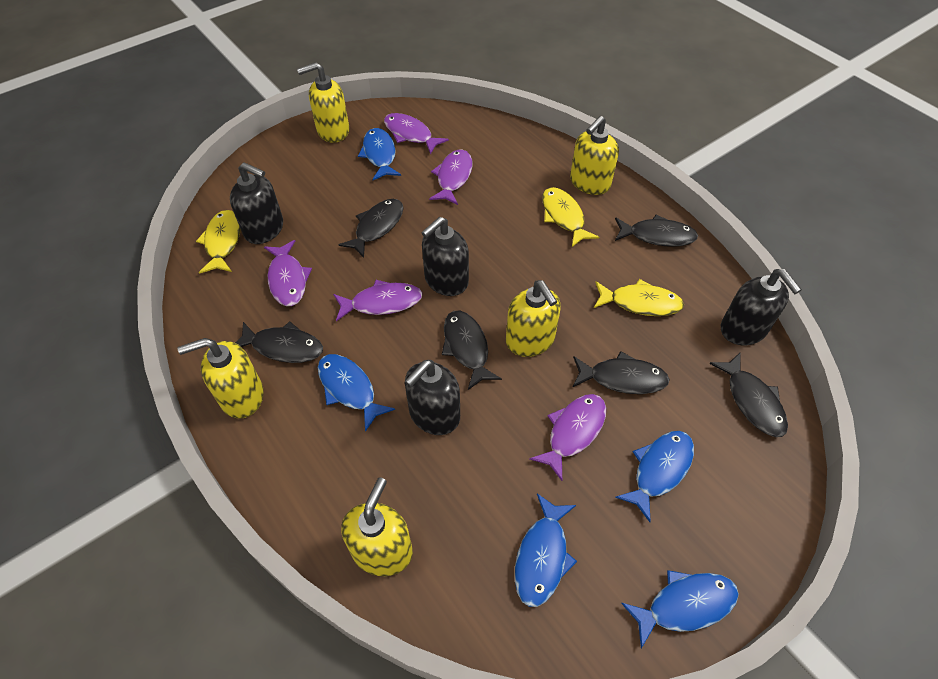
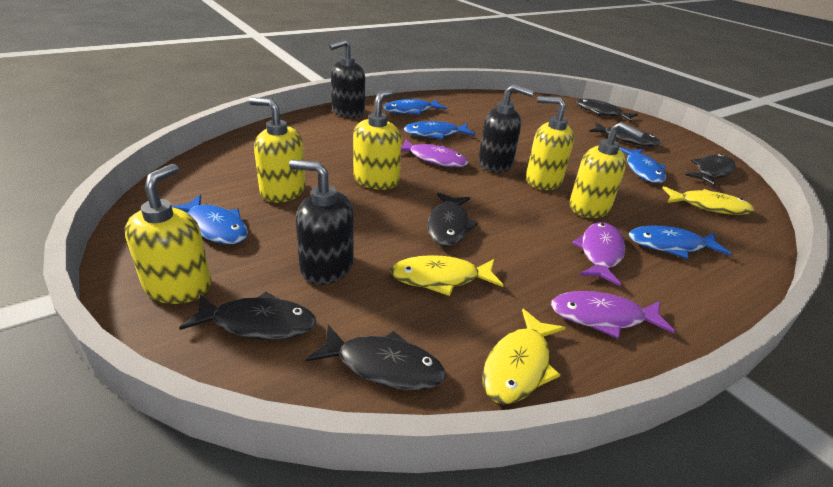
black soap dispenser: [230,162,283,244] [405,360,460,435] [421,217,469,296] [721,269,802,346] = 4 -> [289,160,354,285] [329,40,365,118] [478,84,534,173] = 3
purple fish: [264,240,312,306] [333,280,423,321] [384,113,449,154] [429,150,473,205] [529,394,606,481] = 5 -> [401,139,469,167] [551,291,675,339] [572,222,625,286] = 3

